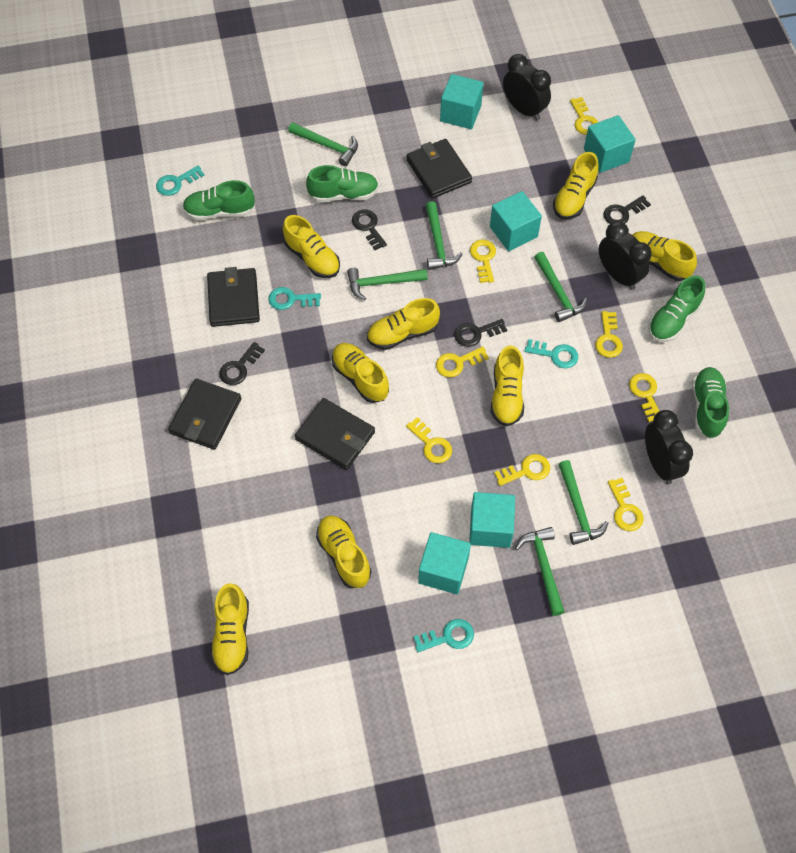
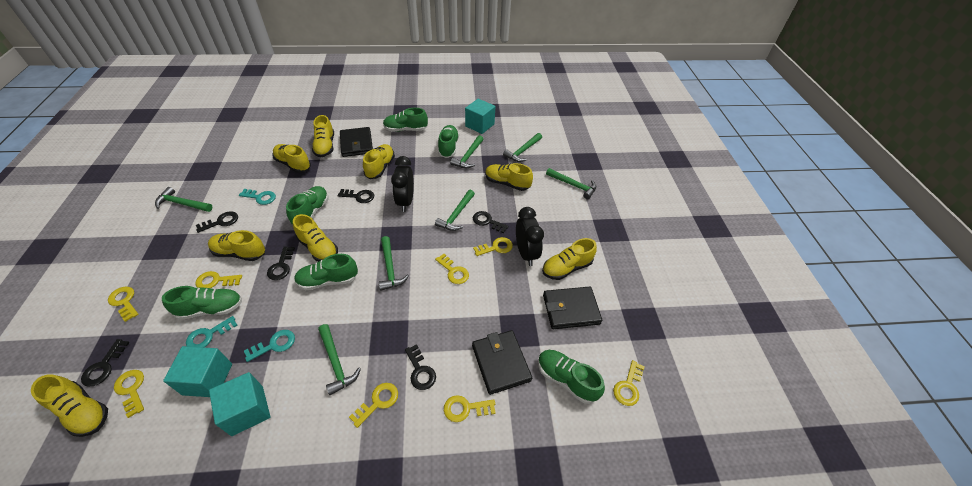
black clock: [503,54,551,121] [599,221,652,290] [645,410,693,484] = 3 -> [391,156,414,212] [516,207,544,266] = 2
black key: [219,342,265,385] [352,209,387,250] [454,319,507,347] [603,195,651,224] = 4 -> [81,339,130,387] [196,211,238,233] [267,246,295,280] [338,189,374,203] [405,344,436,390] [473,211,509,233] = 6
black wallet: [168,379,241,450] [207,267,260,327] [295,398,375,470] [407,139,472,199] = 4 -> [340,127,373,157] [472,330,532,395] [543,287,602,329] = 3
green hammer: [288,122,358,166] [347,268,428,300] [426,201,462,270] [515,527,565,616] [534,252,588,322] [558,460,608,545] = 6 -> [155,187,213,212] [318,324,361,395] [379,236,409,291] [435,190,475,231] [450,135,483,168] [503,133,542,162] [546,168,596,199] = 7
green shoe: [183,180,255,220] [306,165,379,202] [648,276,705,342] [692,367,729,439] = 4 -> [162,286,242,320] [286,186,329,225] [294,254,358,290] [383,108,428,132] [438,125,459,158] [538,350,605,404] = 6
turquoise cube: [418,532,471,594] [440,74,483,129] [469,492,515,548] [490,191,542,251] [584,115,636,173] = 5 -> [163,346,232,397] [209,372,270,436] [465,99,495,134] = 3
turquoise key: [156,165,204,196] [268,287,321,310] [413,619,474,652] [525,339,578,368] = 4 -> [186,316,237,347] [239,189,276,205] [244,330,295,362] = 3

